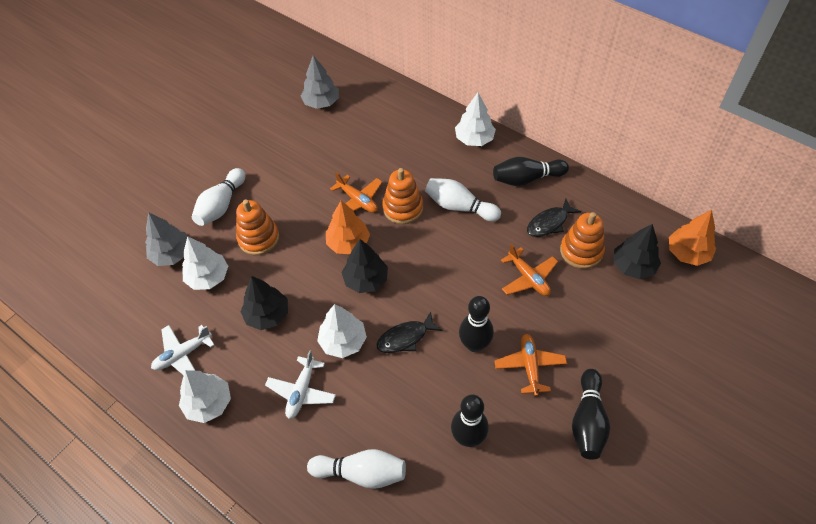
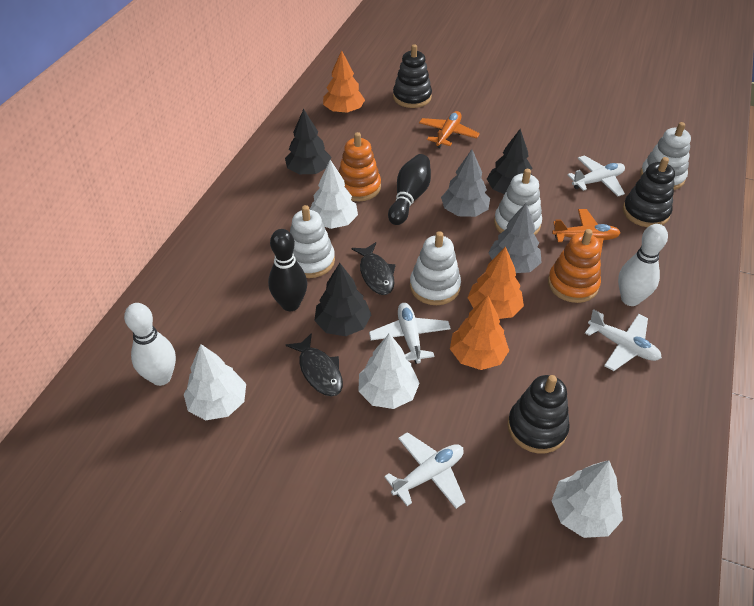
black bowling pin: [451,394,489,447] [459,296,494,352] [493,157,569,186] [572,369,610,460] = 4 -> [268,229,307,311] [388,154,431,225] = 2
black stacking toy: none = 0 -> [393,44,432,108] [507,375,570,453] [623,157,675,227] = 3
orange plane: [330,172,382,213] [495,334,567,396] [501,244,558,296] = 3 -> [419,111,480,148] [552,209,621,254] = 2
orange stacking toy: [236,200,279,255] [382,168,423,224] [560,212,605,269] = 3 -> [339,132,381,201] [548,229,601,303] = 2
orange tree: [326,201,370,254] [669,210,716,266] = 2 -> [323,50,365,113] [450,295,509,370] [468,247,524,319] = 3
white bowling pin: [192,168,245,226] [307,449,406,489] [425,178,501,222] = 3 -> [124,303,176,386] [618,224,668,306] = 2
white plane: [151,325,214,375] [265,350,336,419] = 2 -> [369,303,451,364] [384,432,466,509] [568,155,625,197] [585,309,662,371] = 4
white stacking toy: none = 0 -> [290,205,335,278] [410,231,461,305] [494,169,542,235] [640,122,691,190] = 4

